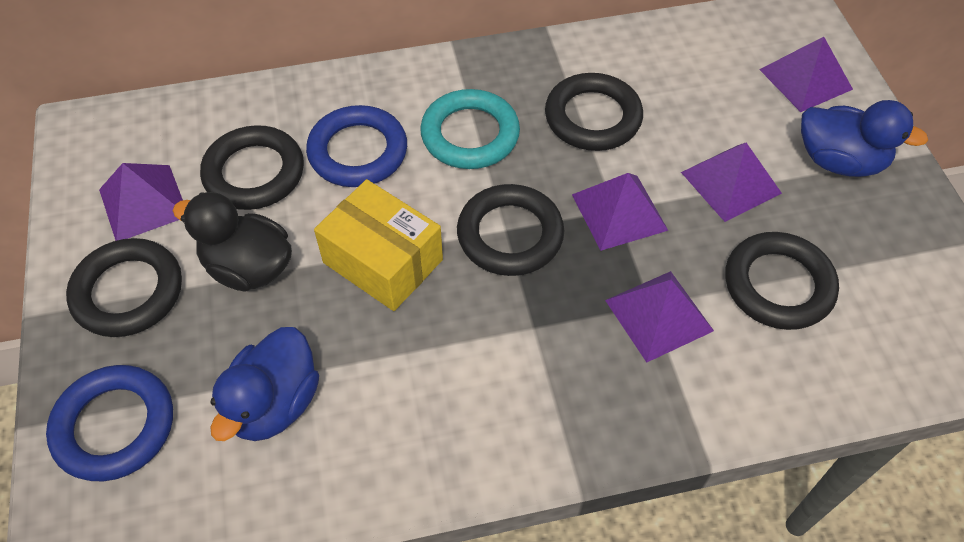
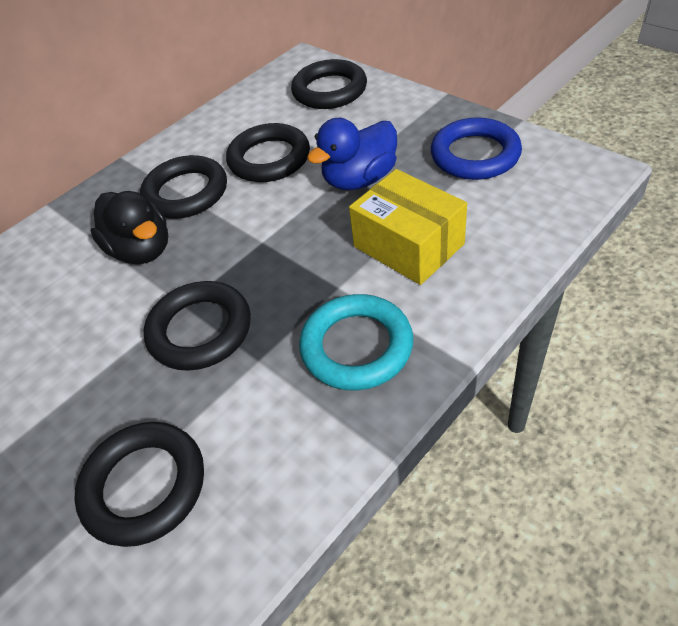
blue duck: [210,327,319,441] [801,100,928,177] = 2 -> [307,118,397,190] = 1
blue ring: [46,365,173,481] [306,105,407,187] = 2 -> [431,118,522,180] = 1
purple pyramid: [99,163,183,241] [572,173,668,251] [605,271,714,363] [681,143,782,222] [759,37,853,112] = 5 -> none = 0

